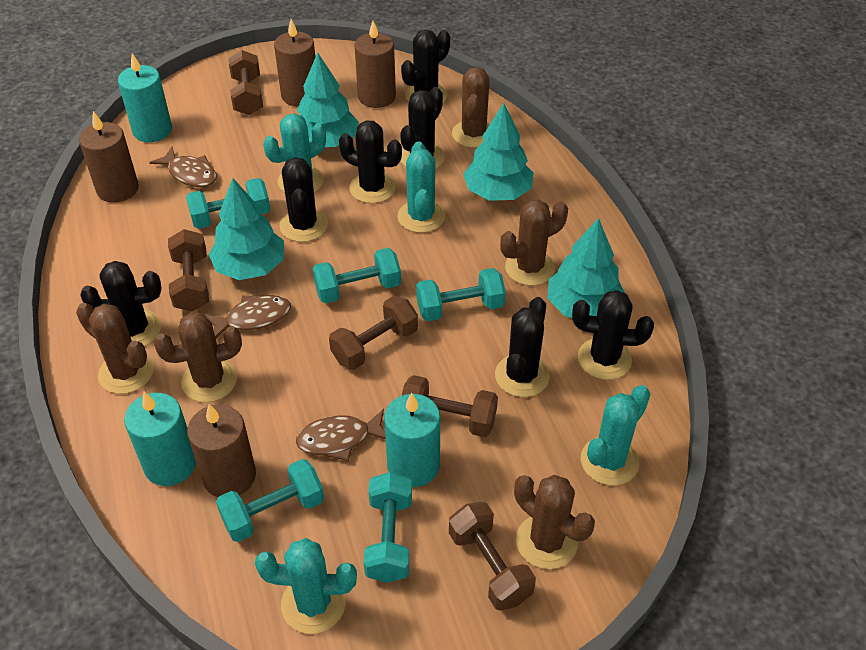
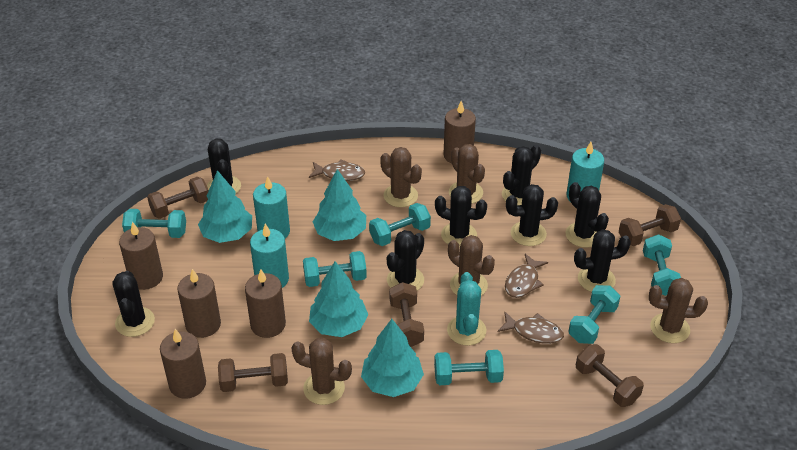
black cactus: [80,261,161,346] [280,157,328,242] [339,120,402,203] [400,87,445,169] [401,30,450,103] [495,297,550,397] [572,290,654,380] = 7 -> [112,271,155,337] [207,139,241,194] [387,230,424,291] [435,186,487,248] [502,145,541,205] [506,184,558,246] [566,182,609,248] [574,229,631,292] = 8
brown candle: [79,111,139,203] [187,404,256,497] [274,19,315,107] [354,21,396,108] = 4 -> [119,222,163,290] [160,329,206,399] [177,269,221,338] [245,269,286,338] [443,101,476,164] = 5
turquoise cactus: [255,538,357,634] [263,113,326,192] [398,141,445,233] [581,385,650,486] = 4 -> [447,272,486,346] = 1
turquoise dumbbell: [186,178,270,229] [216,459,324,542] [312,248,401,303] [364,472,412,583] [416,268,506,321] = 5 -> [122,209,186,238] [303,251,367,287] [369,203,431,246] [434,350,504,385] [568,285,620,344] [643,234,681,296] = 6

